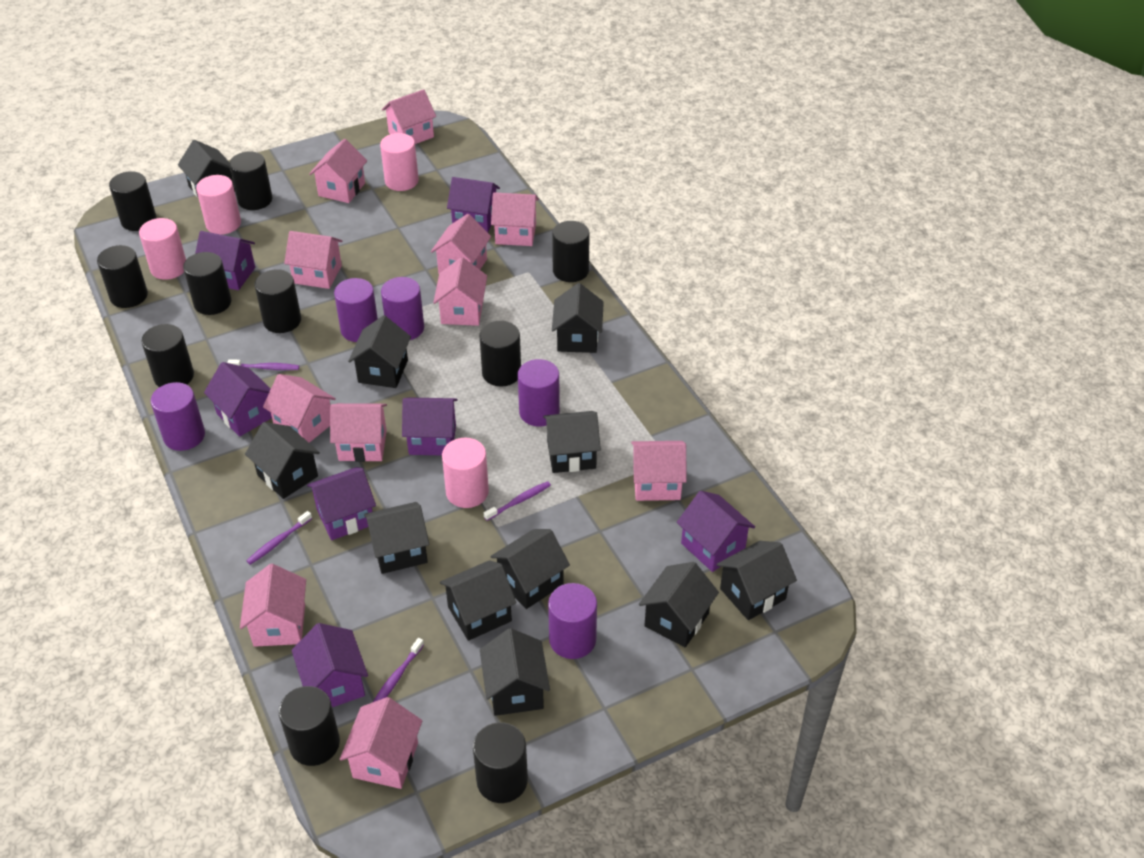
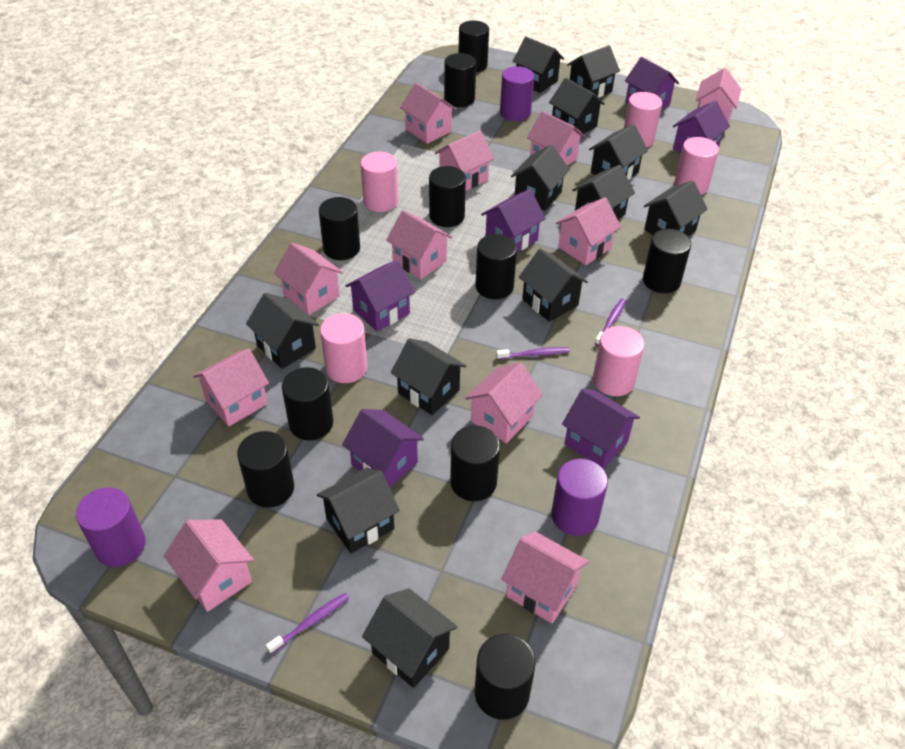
black house: [178,140,235,197] [245,422,320,499] [348,315,411,388] [364,502,429,574] [440,560,516,641] [480,628,550,716] [491,529,570,609] [543,411,601,473] [552,283,604,353] [639,562,719,647] [717,541,797,620] = 11 -> [246,293,319,369] [317,468,400,553] [362,588,458,688] [391,338,466,415] [511,145,570,211] [512,37,564,93] [519,248,588,322] [549,78,605,134] [567,45,620,97] [572,165,635,220] [589,124,648,180] [644,180,708,236] = 12
pink cylinder: [139,218,186,280] [196,175,241,235] [380,133,419,191] [442,438,489,508] = 4 -> [320,313,367,383] [361,152,398,212] [593,326,644,396] [624,92,662,147] [674,137,719,195] = 5
purple cylinder: [151,382,205,451] [334,278,378,342] [381,277,424,340] [518,359,560,427] [548,583,597,659] = 5 -> [76,487,146,567] [500,66,534,121] [551,459,608,536] = 3
purple house: [195,231,255,290] [204,362,272,437] [292,623,368,707] [307,467,376,540] [402,397,457,455] [447,177,500,232] [677,491,755,572] = 7 -> [342,409,424,488] [346,260,415,332] [481,189,546,253] [562,389,640,469] [625,57,679,110] [673,101,730,153] = 6
purple toothbrush: [227,359,299,370] [247,511,312,565] [373,638,424,702] [484,481,551,521] = 4 -> [266,593,349,654] [496,347,570,359] [595,298,626,346] = 3

